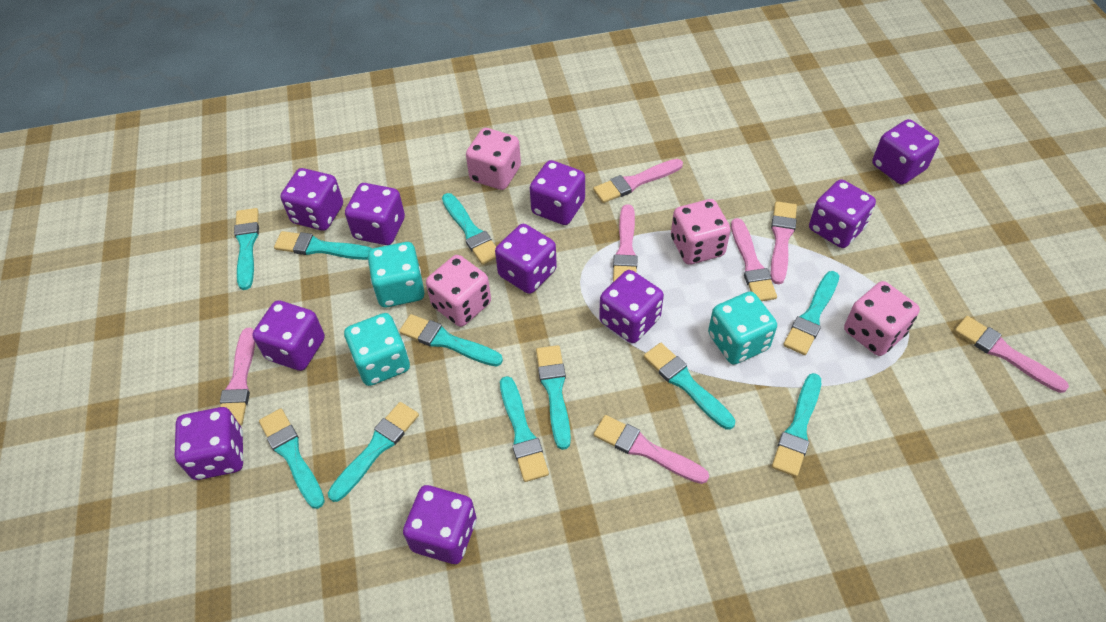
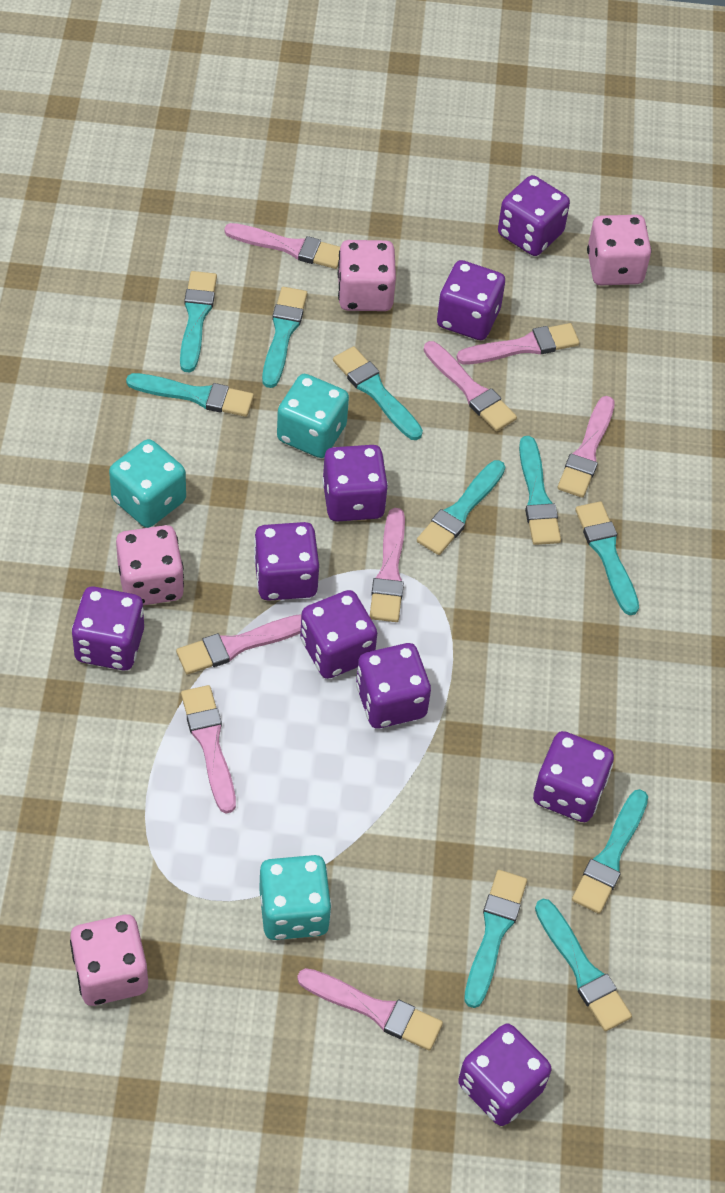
pink brush: [220,328,255,425] [593,159,683,203] [594,415,709,484] [613,204,638,282] [731,218,777,301] [771,201,797,284] [954,316,1069,393] = 7 -> [176,614,301,674] [181,685,236,813] [224,223,340,269] [297,968,443,1051] [370,508,405,622] [424,341,517,431] [456,323,580,364] [557,396,615,498] = 8
purple dice: [175,407,243,480] [252,300,325,371] [280,168,343,231] [345,183,405,245] [403,485,476,564] [495,224,557,294] [530,160,585,225] [599,270,664,343] [809,179,876,248] [872,119,939,184] = 10 -> [72,586,144,671] [254,522,319,601] [300,590,377,679] [322,445,388,522] [356,643,431,728] [437,260,505,340] [458,1023,552,1126] [498,175,570,256] [533,731,614,822] = 9
turquoise brush: [234,208,259,290] [259,408,325,509] [274,231,373,260] [328,402,419,502] [399,314,503,366] [442,193,496,265] [500,376,549,482] [536,345,571,450] [644,343,735,430] [772,373,821,477] [783,271,839,355] = 11 -> [126,373,254,417] [180,271,217,373] [262,287,307,388] [333,346,423,440] [417,460,505,555] [464,870,527,1008] [519,436,561,545] [535,899,632,1031] [572,789,648,914] [575,501,639,615] = 10

